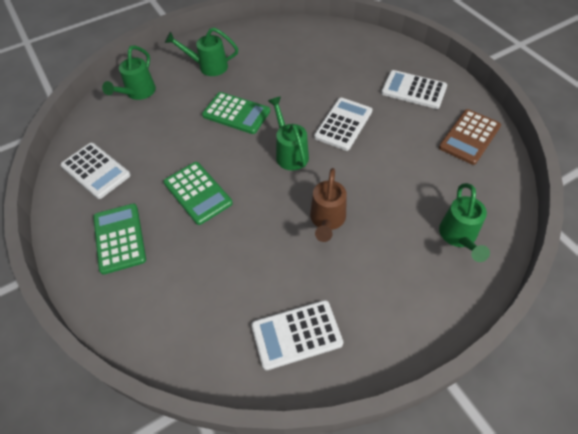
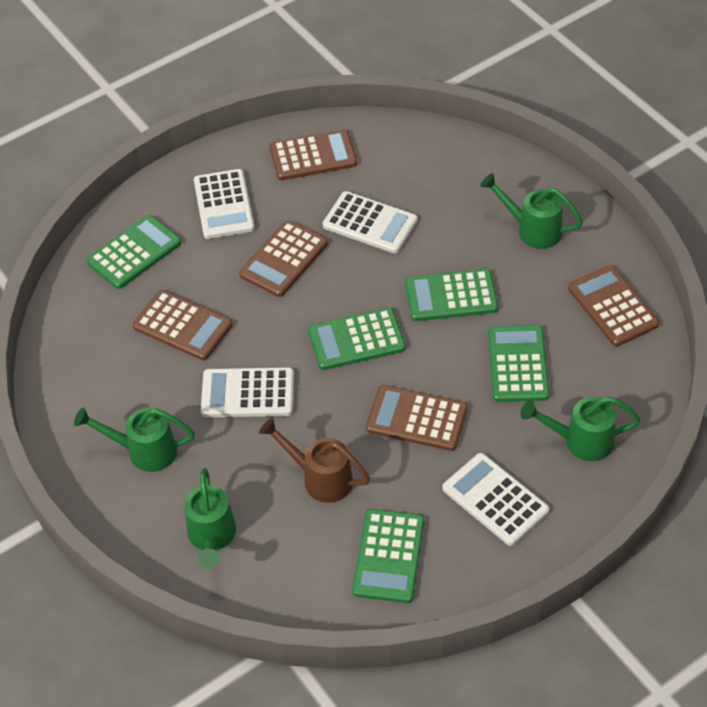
brown calculator: [439,109,501,165] = 1 -> [133,290,232,360] [239,220,328,297] [269,129,357,180] [366,385,468,451] [568,265,659,346] = 5
green calculator: [93,203,146,275] [163,162,233,225] [202,92,270,134] = 3 -> [86,215,181,289] [308,307,406,370] [352,509,425,603] [405,269,498,321] [488,325,550,402] = 5

